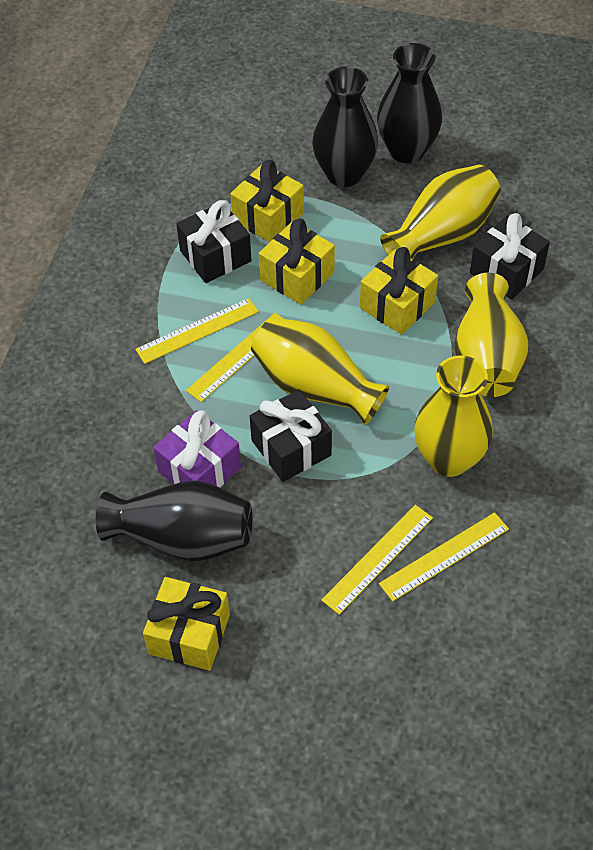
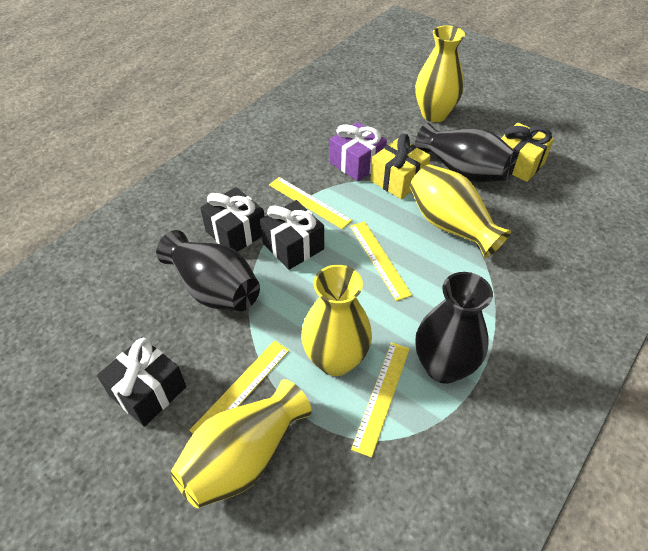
yellow gift: [143,577,230,671] [230,160,304,242] [259,218,335,305] [360,247,438,335] = 4 -> [370,134,431,199] [501,123,554,182] = 2

